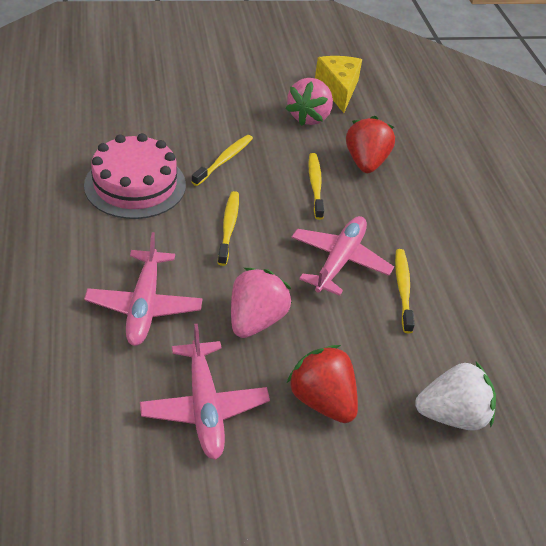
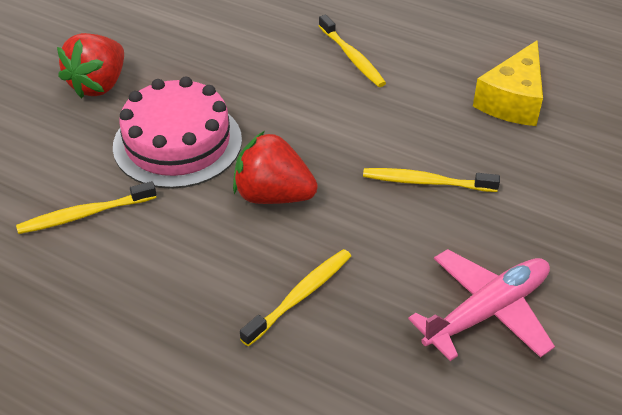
pink plane: [84,232,203,346] [140,324,270,460] [292,216,394,296] = 3 -> [408,249,555,361] = 1
pink strawberry: [231,268,292,338] [286,78,333,126] = 2 -> none = 0
white strawberry: [415,362,496,431] = 1 -> none = 0

